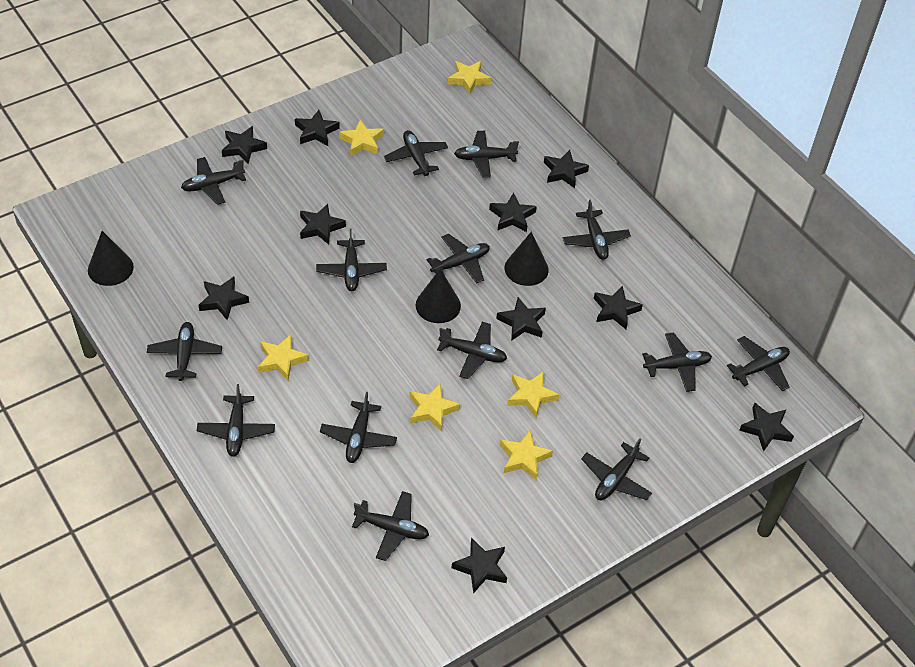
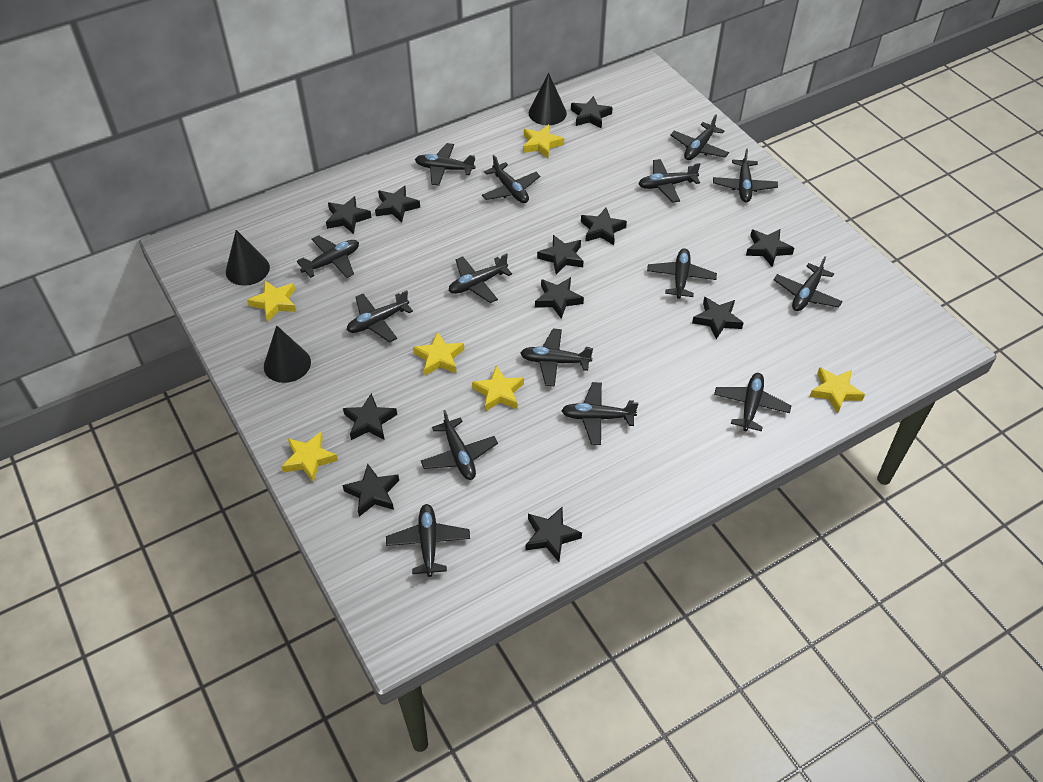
black plane: [147,322,222,381] [181,157,246,205] [197,384,275,457] [316,228,387,291] [320,392,397,463] [352,491,429,561] [384,130,448,176] [427,234,490,284] [437,322,507,379] [454,131,519,178] [563,200,631,260] [581,439,652,500] [642,332,712,392] [727,336,790,391] = 14 -> [297,235,359,278] [347,290,413,343] [386,504,470,577] [415,143,475,186] [421,410,498,480] [449,253,512,303] [482,155,540,203] [520,329,593,387] [561,382,638,445] [639,159,700,203] [647,248,717,299] [670,115,729,160] [713,148,778,202] [714,373,792,431] [774,256,843,311] = 15
black star: [199,277,249,320] [222,126,267,164] [295,110,340,146] [300,204,346,245] [452,538,507,594] [489,193,537,232] [496,297,546,341] [544,150,589,188] [594,286,643,329] [739,403,794,452] = 10 -> [326,196,372,234] [343,393,397,440] [343,464,399,517] [375,186,420,223] [526,507,582,562] [535,277,584,318] [537,235,584,274] [571,96,613,129] [581,208,627,245] [692,297,744,339] [746,229,794,267] = 11

